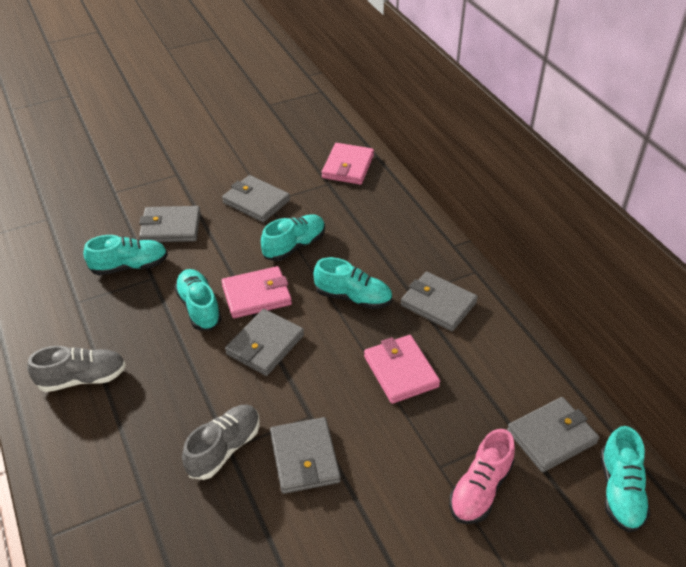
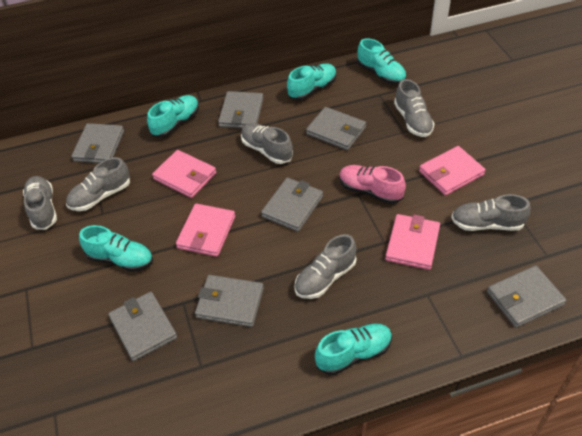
grey shoe: [27,346,126,392] [182,405,260,480] = 2 -> [23,176,57,230] [66,157,130,211] [241,123,293,164] [294,234,357,299] [394,79,435,137] [451,194,531,231] = 6
grey wallet: [139,206,201,242] [222,175,290,223] [225,309,304,376] [270,417,341,494] [401,272,478,331] [507,397,599,472] = 6 -> [72,123,124,163] [108,292,177,361] [195,275,264,327] [218,91,264,128] [261,178,323,232] [306,107,366,150] [487,266,566,328] = 7
pink wallet: [222,266,292,318] [322,143,374,185] [364,335,440,404] = 3 -> [152,150,216,198] [176,204,235,257] [385,214,440,270] [419,146,486,196] = 4

